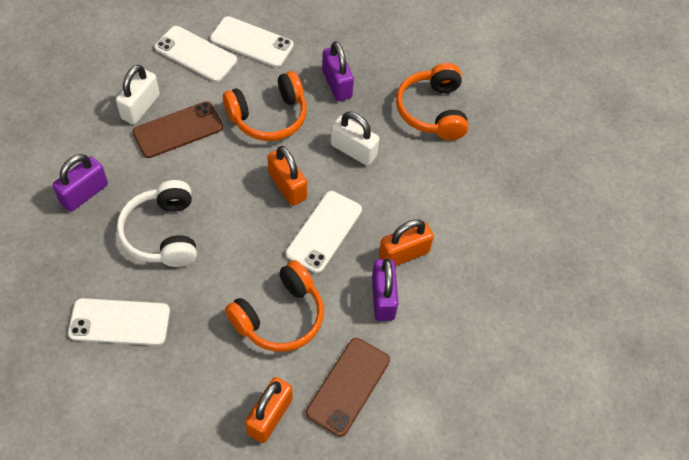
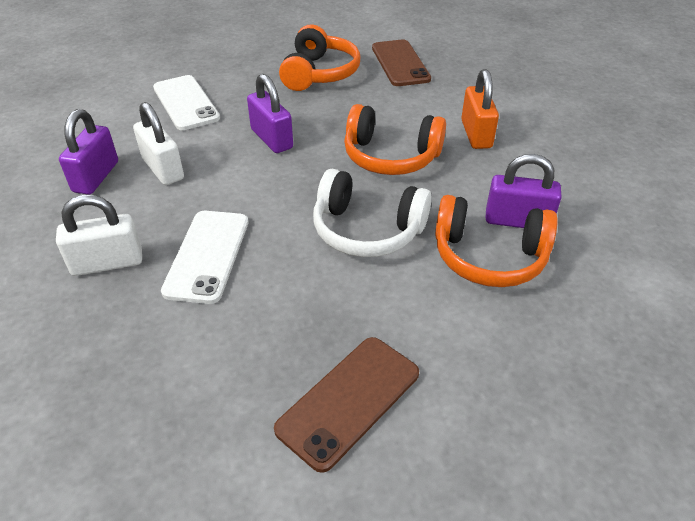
orange padlock: [245,377,292,443] [268,146,307,206] [379,219,434,266] = 3 -> [461,69,499,149] = 1
white phone: [68,298,170,346] [155,26,237,82] [210,16,294,67] [286,191,362,273] = 4 -> [153,75,220,130] [161,211,248,304] = 2

